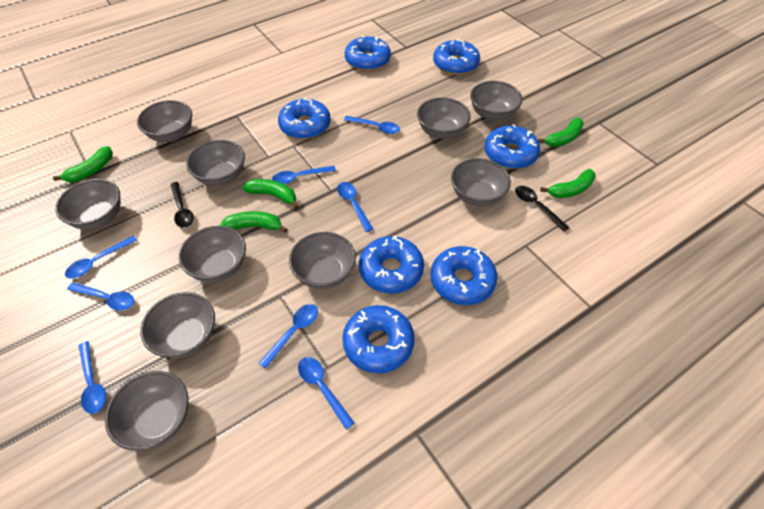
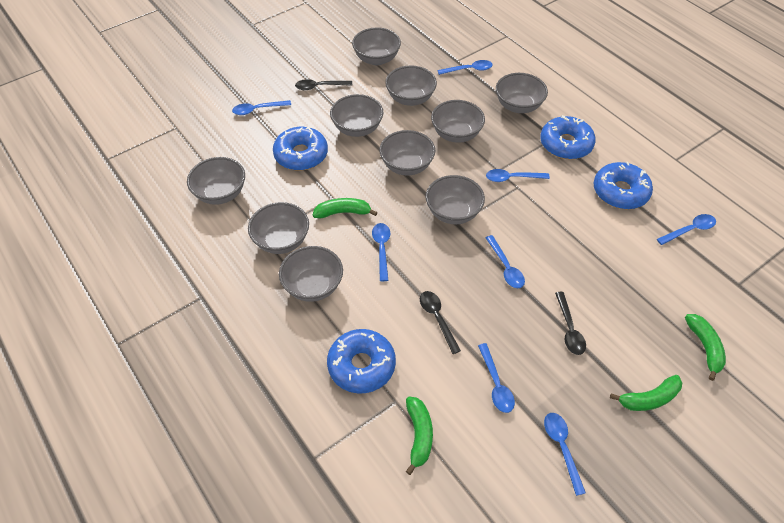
black spoon: [170,182,194,228] [515,186,570,232] = 2 -> [295,79,352,90] [420,291,461,354] [555,292,586,355] = 3
blue donut: [278,97,331,139] [342,305,415,373] [345,36,391,71] [359,236,424,294] [430,246,497,305] [433,39,480,75] [484,124,540,169] = 7 -> [273,126,328,171] [327,329,396,393] [540,115,596,159] [594,162,653,209] = 4
green banana: [53,146,113,182] [220,211,287,233] [242,179,299,209] [538,117,584,147] [540,169,595,198] = 5 -> [313,198,378,218] [406,397,433,475] [610,375,682,411] [685,314,726,381] = 4

